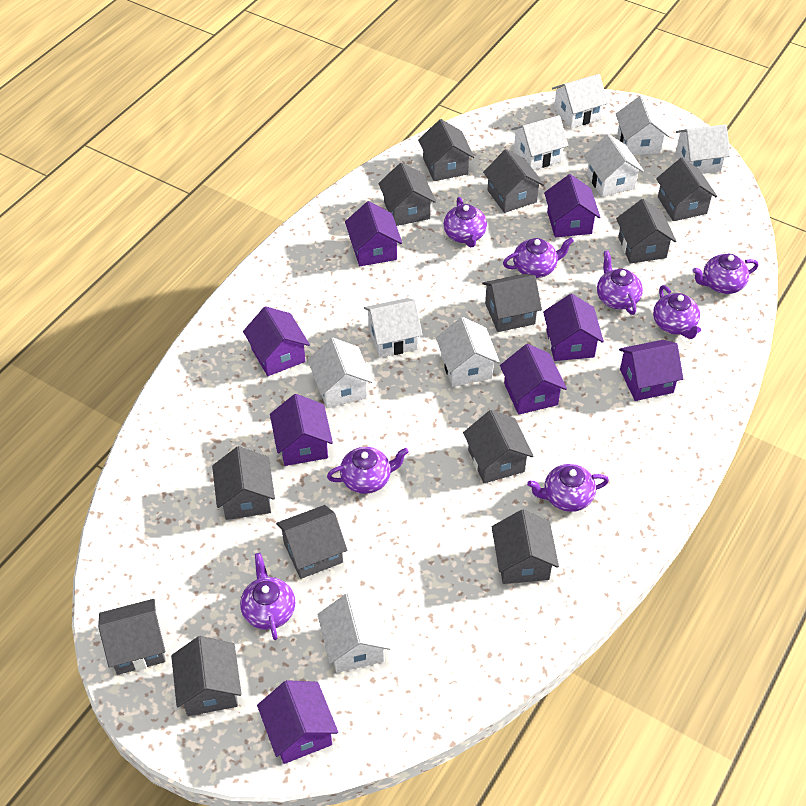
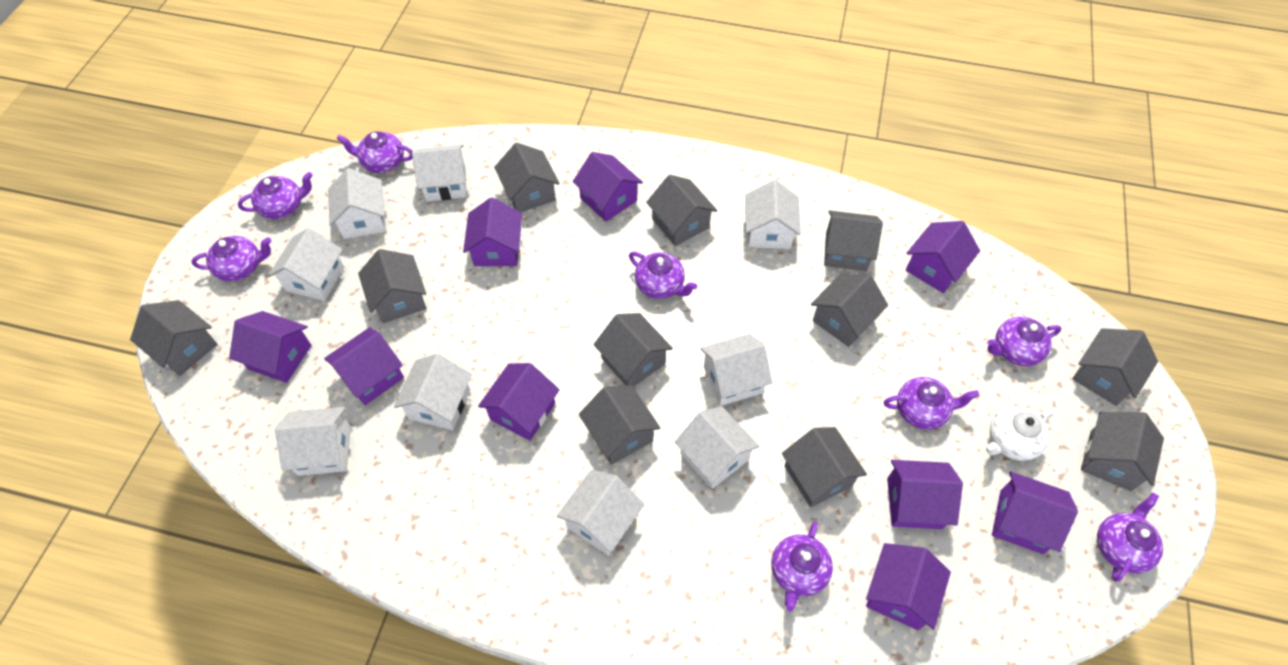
grey house: [98,599,166,675] [171,636,241,716] [212,446,275,520] [276,505,347,579] [378,162,436,226] [418,119,474,181] [463,410,533,483] [482,274,542,332] [483,149,545,213] [492,509,559,584] [616,199,676,264] [656,158,717,221] = 12 -> [130,300,217,376] [358,249,426,323] [494,143,559,212] [579,385,661,465] [594,313,673,387] [646,175,717,246] [782,427,867,507] [811,273,888,347] [824,210,883,271] [1073,328,1158,406] [1081,412,1164,491] = 11
purple house: [243,306,310,376] [257,680,338,764] [270,394,333,466] [345,201,402,266] [500,344,567,415] [543,294,604,361] [544,174,600,237] [619,340,683,401] = 8 -> [229,311,311,383] [324,327,404,405] [463,197,522,266] [478,363,560,441] [573,152,643,222] [866,543,951,630] [887,460,963,529] [906,221,980,293] [992,471,1078,554] = 9
white teapot: none = 0 -> [986,406,1054,461] = 1

